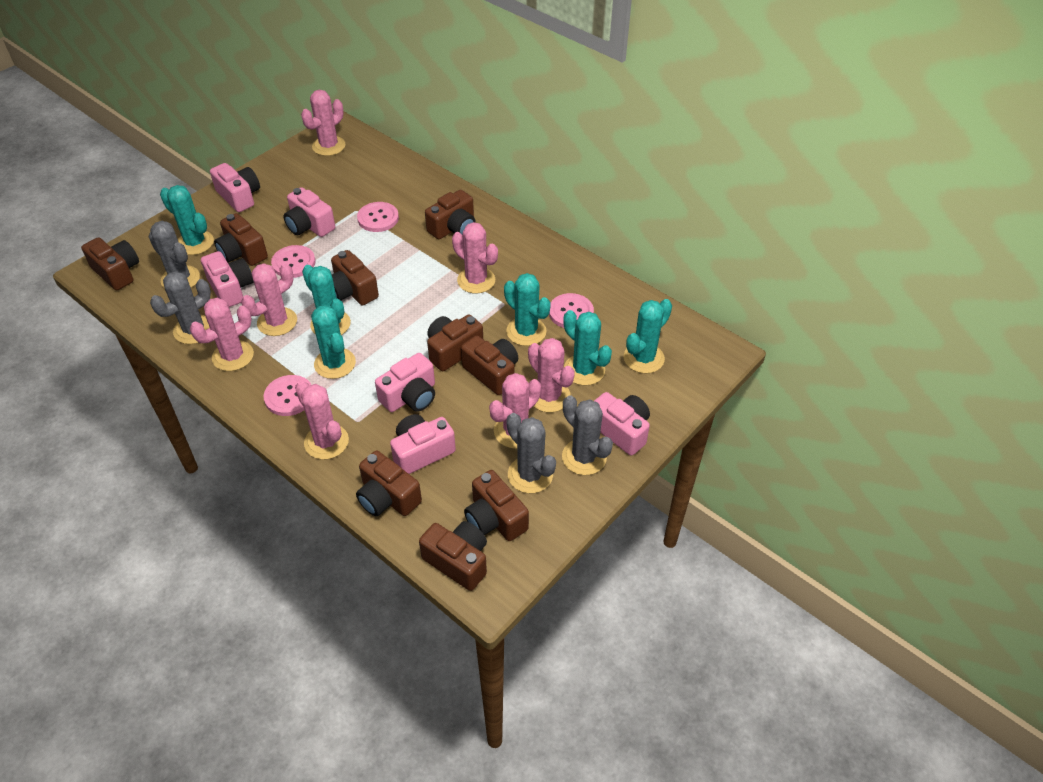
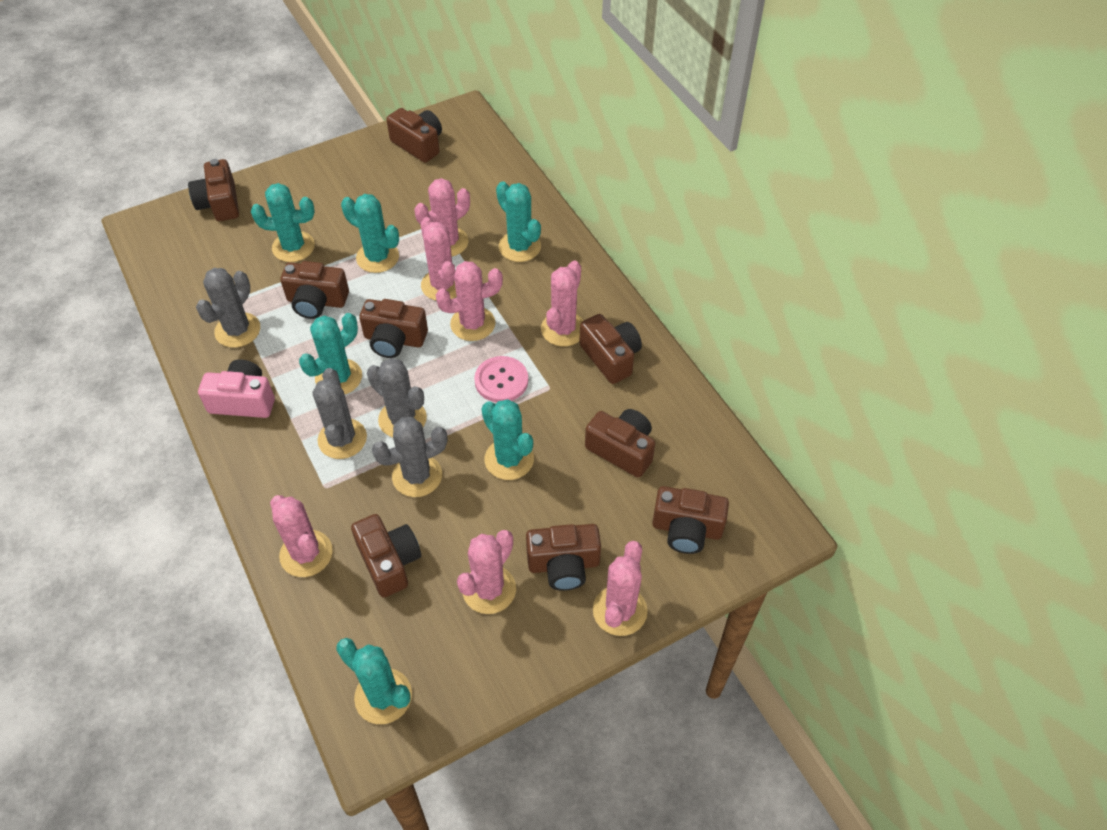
pink button: [264,375,311,416] [271,245,316,278] [357,202,399,232] [549,293,594,328] = 4 -> [474,356,528,402] = 1
pink camera: [201,251,254,307] [210,163,260,212] [283,187,335,237] [375,353,435,412] [390,414,456,474] [594,392,650,456] = 6 -> [198,359,275,418] = 1

